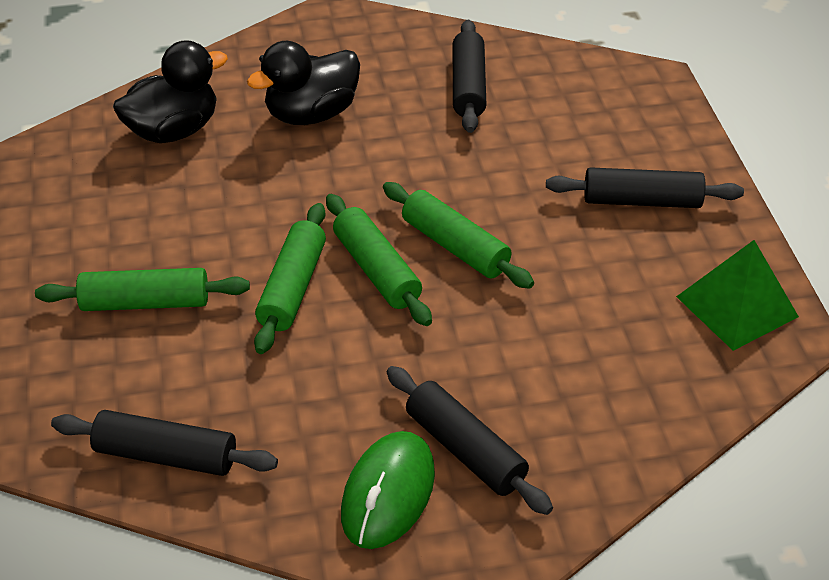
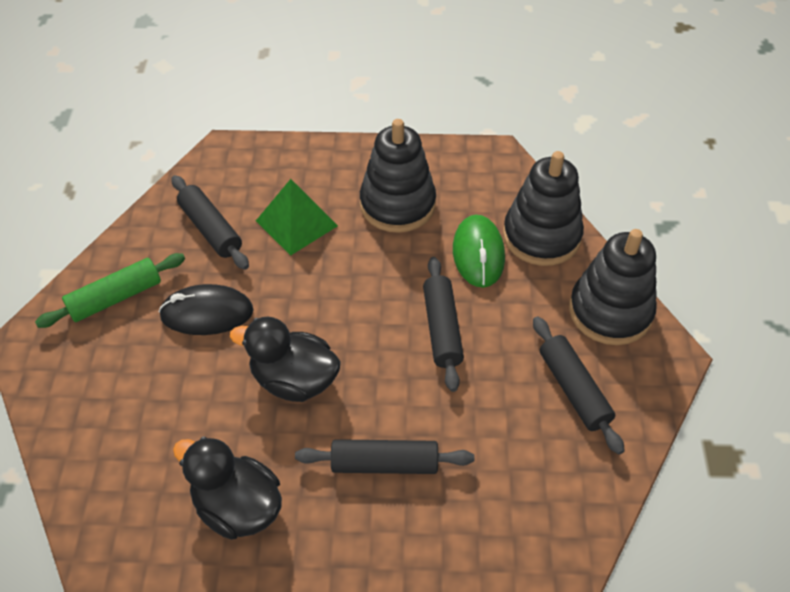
black mouse: none = 0 -> [159,284,253,335] = 1
black stacking toy: none = 0 -> [360,119,436,233] [503,151,584,266] [569,229,657,345] = 3
green rolling pin: [35,268,250,311] [254,203,326,354] [326,194,432,326] [383,182,534,289] = 4 -> [35,253,185,328] = 1

